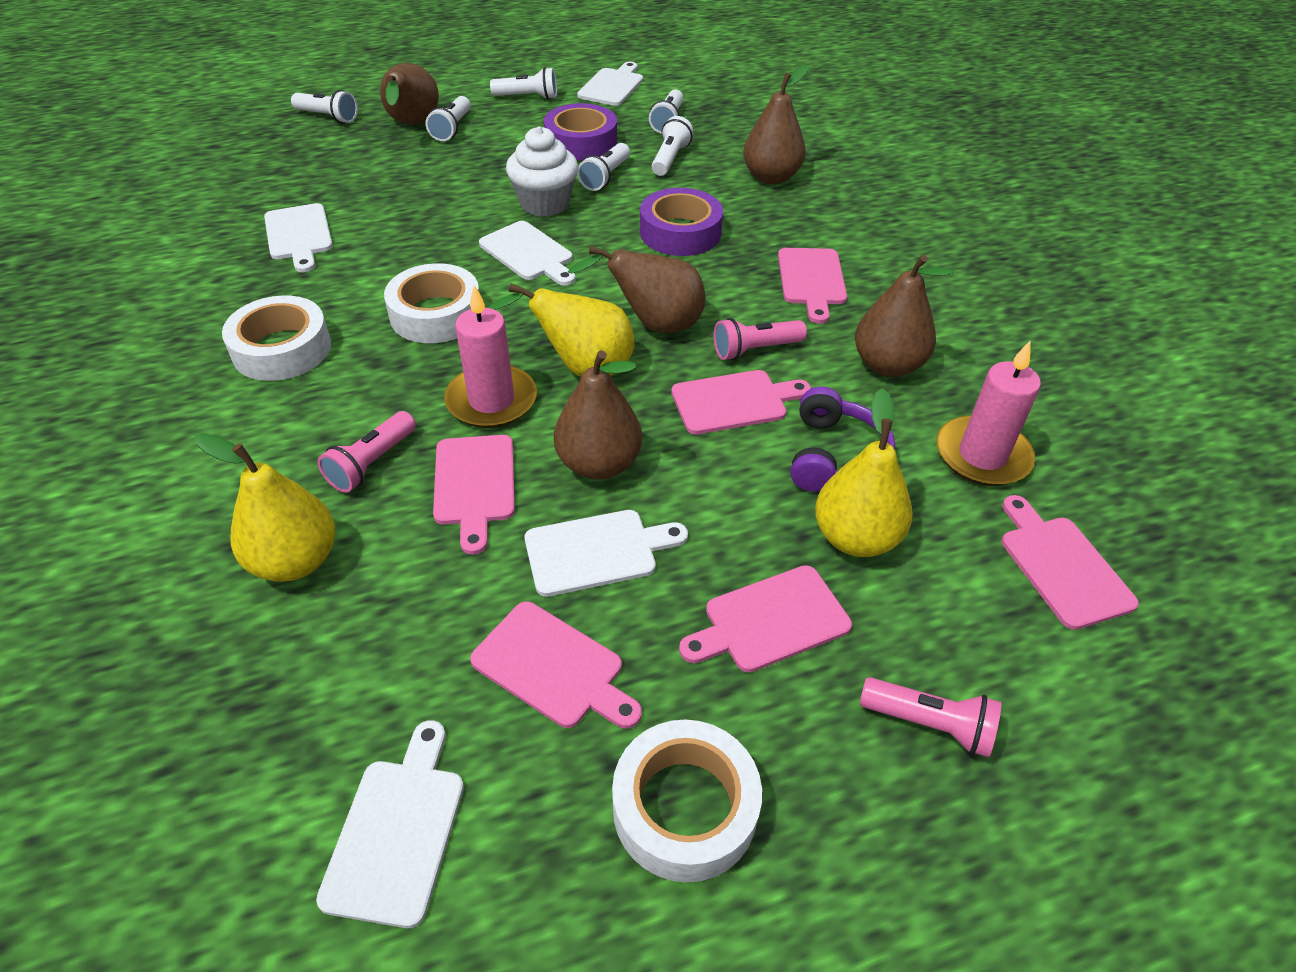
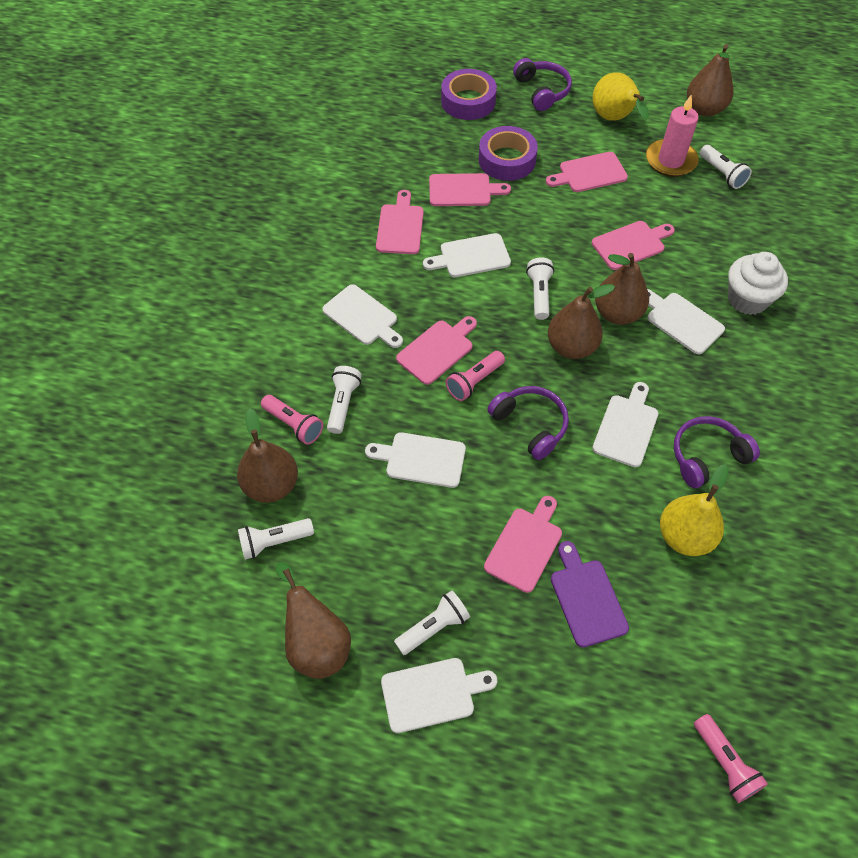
pink candle: [444,285,537,428] [936,341,1041,486] = 2 -> [646,94,699,177] = 1
purple cutting board: none = 0 -> [551,541,629,648] = 1
purple headphones: [791,386,895,492] = 1 -> [487,386,569,460] [513,58,572,111] [674,416,760,488] = 3
white cutting board: [264,203,333,273] [316,720,464,928] [479,221,576,286] [525,510,688,597] [577,62,643,106] = 5 -> [322,284,403,348] [365,432,466,488] [381,658,497,733] [423,233,511,277] [592,382,658,467] [647,289,725,354] = 6
white flashlight: [291,90,358,123] [426,96,471,141] [490,67,557,100] [577,143,630,191] [649,89,683,134] [652,116,693,176] = 6 -> [238,518,314,560] [327,366,362,434] [394,590,470,655] [526,257,554,320] [700,145,752,189] = 5
white tape: [222,295,331,381] [384,263,479,343] [612,720,762,882] = 3 -> none = 0
yellow pear: [195,433,335,582] [488,283,634,377] [815,389,913,557] = 3 -> [592,73,649,121] [660,464,729,556] = 2

